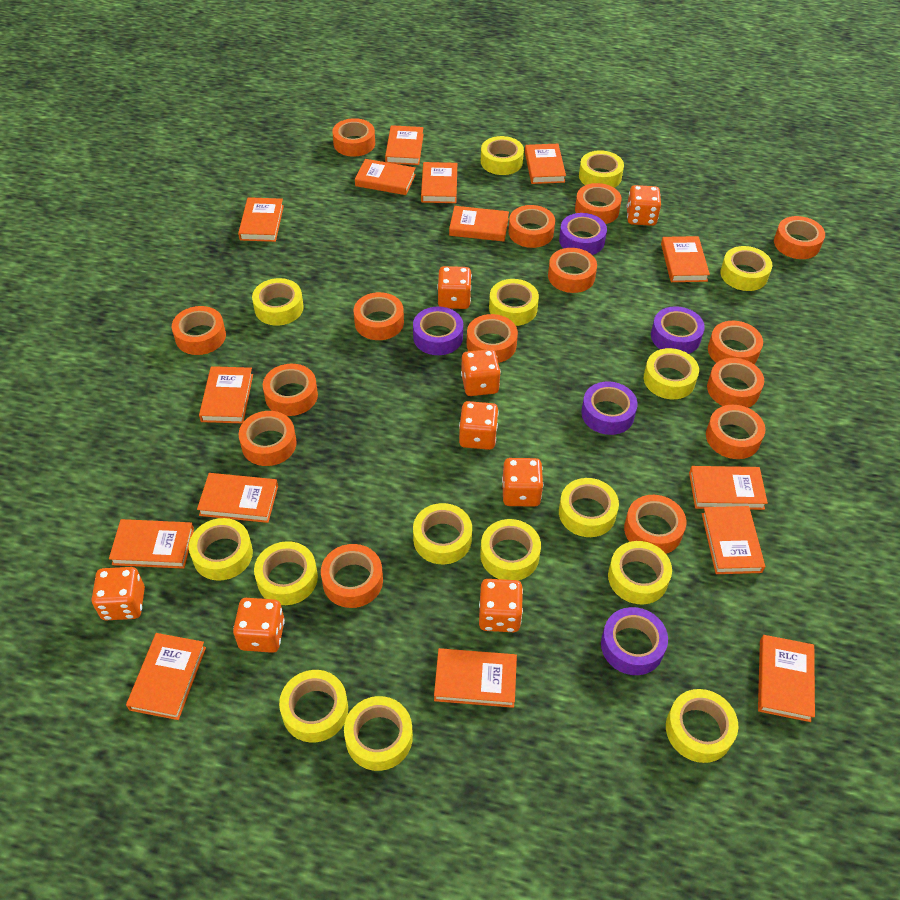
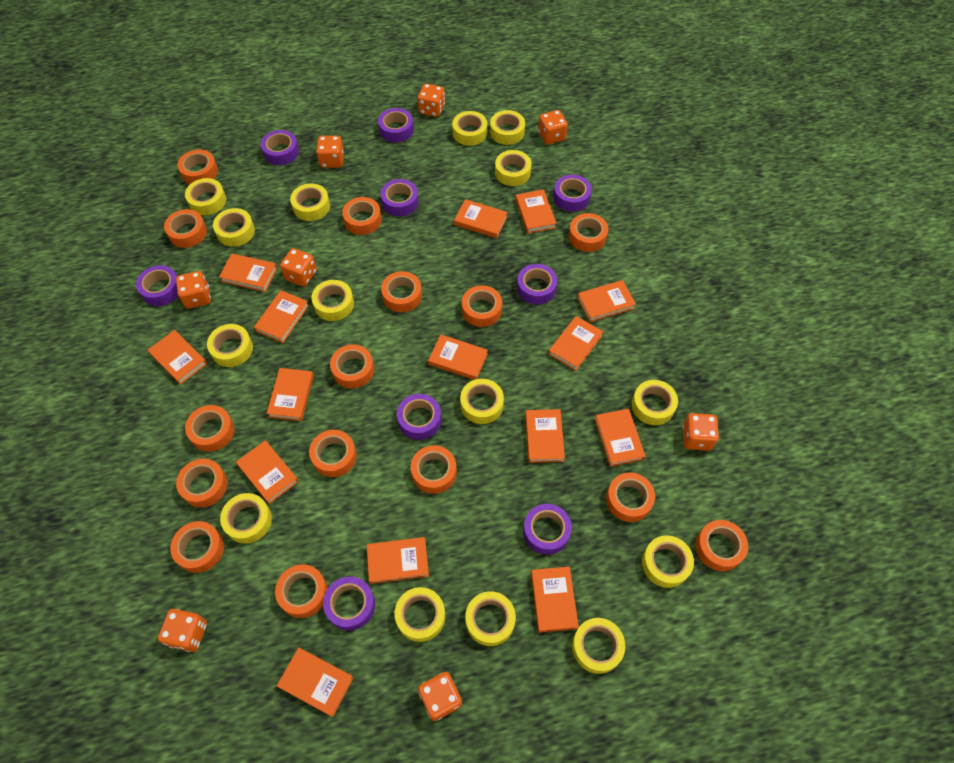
purple tape: [413,306,463,355] [559,213,607,255] [581,381,638,435] [601,607,668,675] [651,306,705,354] = 5 -> [136,265,178,306] [261,130,299,165] [323,576,375,631] [378,108,414,143] [380,179,419,216] [397,394,441,440] [517,264,558,305] [523,504,572,555] [553,174,592,212] = 9

